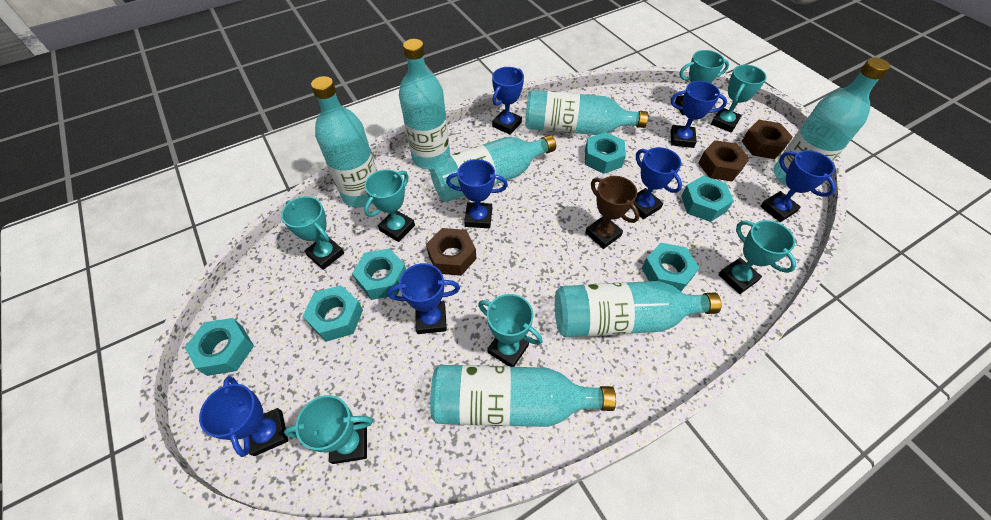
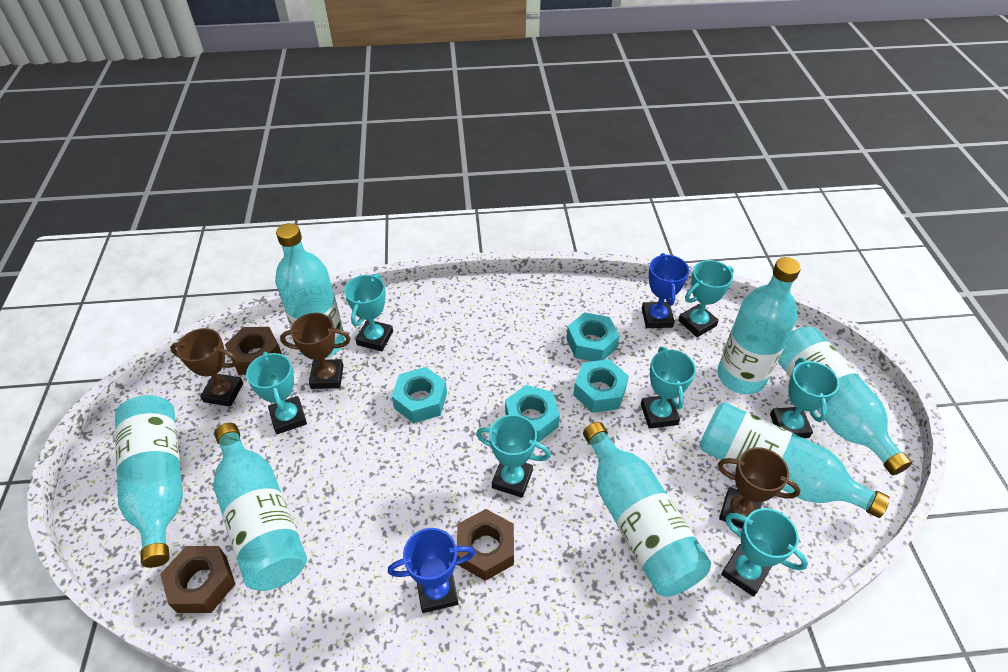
blue trophy: [199,376,288,457] [387,263,460,334] [446,159,508,228] [492,67,524,135] [631,147,682,219] [671,81,727,148] [760,150,836,222] = 7 -> [388,528,475,613] [642,253,689,328] = 2
brown trophy: [585,176,639,249] = 1 -> [170,328,243,407] [280,313,351,389] [718,447,800,528] = 3
turquoise nut: [185,318,254,376] [303,285,363,342] [352,248,406,300] [585,132,626,174] [642,243,699,291] [681,176,734,222] = 6 -> [392,367,447,423] [505,385,560,442] [566,312,619,361] [573,359,629,413] = 4

